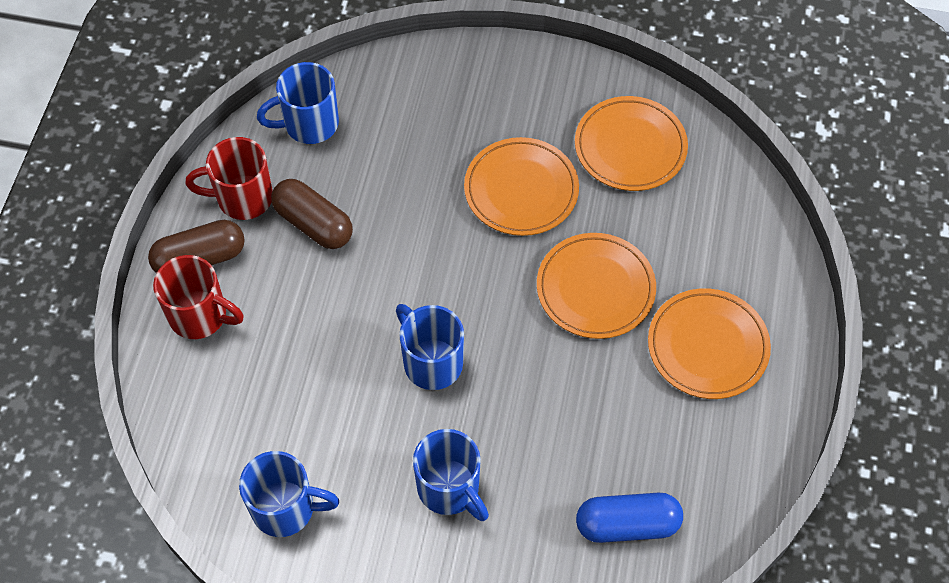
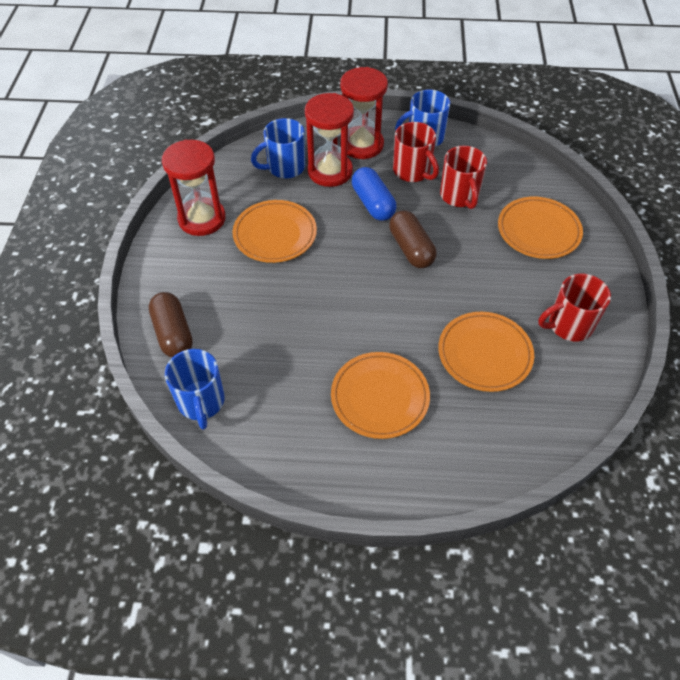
blue mug: [239,451,339,537] [257,62,339,144] [396,304,464,390] [413,429,489,521] = 4 -> [165,349,225,430] [251,118,306,178] [395,90,450,147] = 3
red hourglass: none = 0 -> [162,140,226,236] [305,93,354,187] [340,67,388,159] = 3
red mug: [153,255,244,339] [185,137,273,220] = 2 -> [393,122,439,182] [440,146,487,209] [538,274,611,341] = 3

